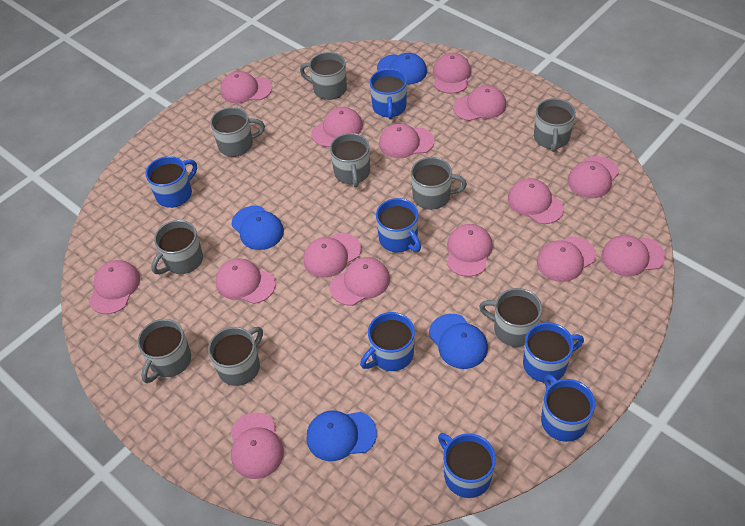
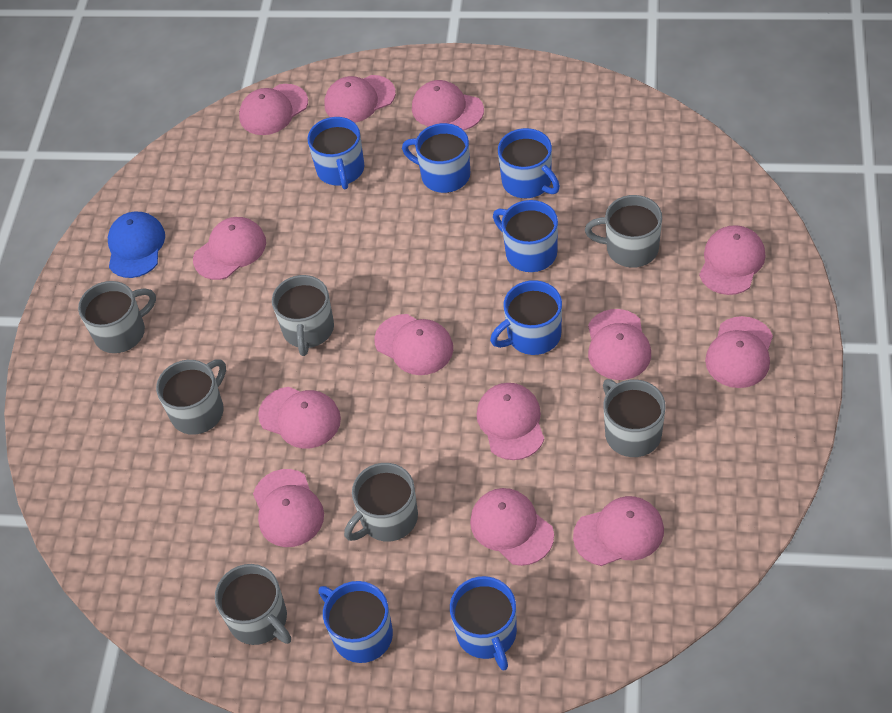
blue cap: [232,206,284,250] [306,411,377,461] [377,53,427,85] [429,314,488,369] = 4 -> [108,212,165,278] = 1
grey mug: [137,319,191,383] [151,220,203,274] [208,327,263,386] [210,107,265,157] [300,52,347,100] [330,133,370,187] [411,157,467,210] [479,288,542,347] [534,98,576,152] = 9 -> [78,281,156,353] [156,359,226,435] [215,564,291,645] [272,275,334,356] [344,463,418,542] [585,195,662,268] [603,379,666,457] = 7
pink cap: [89,260,140,314] [216,259,276,304] [221,71,272,103] [231,412,284,479] [303,233,361,278] [311,107,363,147] [330,257,390,306] [379,123,434,158] [433,53,471,94] [447,224,493,277] [453,85,506,121] [508,178,564,224] [537,236,596,282] [568,156,619,198] [601,235,666,276] = 15 -> [193,217,266,280] [239,84,308,135] [253,469,324,547] [258,387,341,449] [324,75,396,123] [374,314,453,375] [412,80,484,130] [470,488,554,566] [477,383,544,460] [573,496,664,566] [588,309,651,380] [699,225,765,295] [705,316,773,388] = 13

